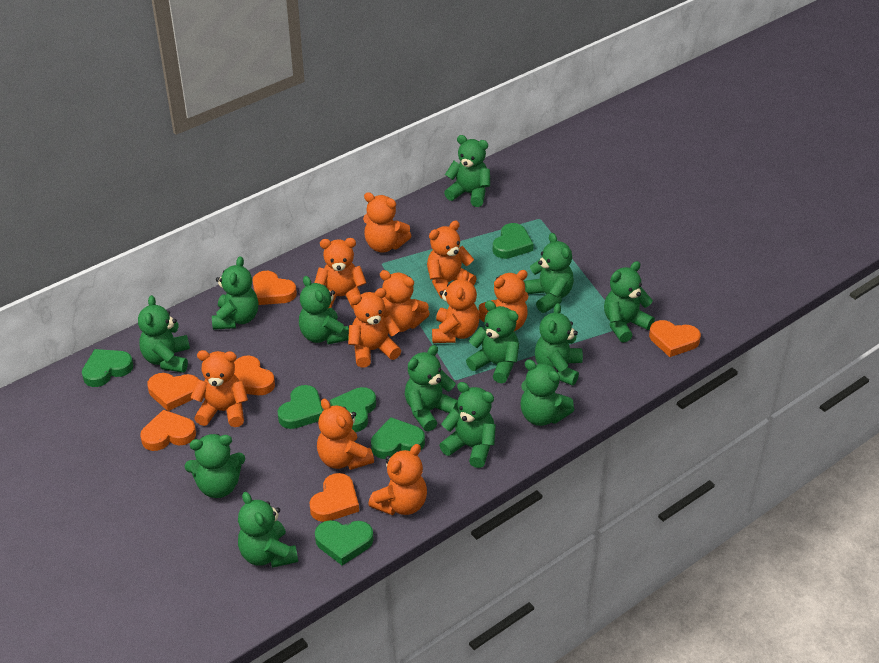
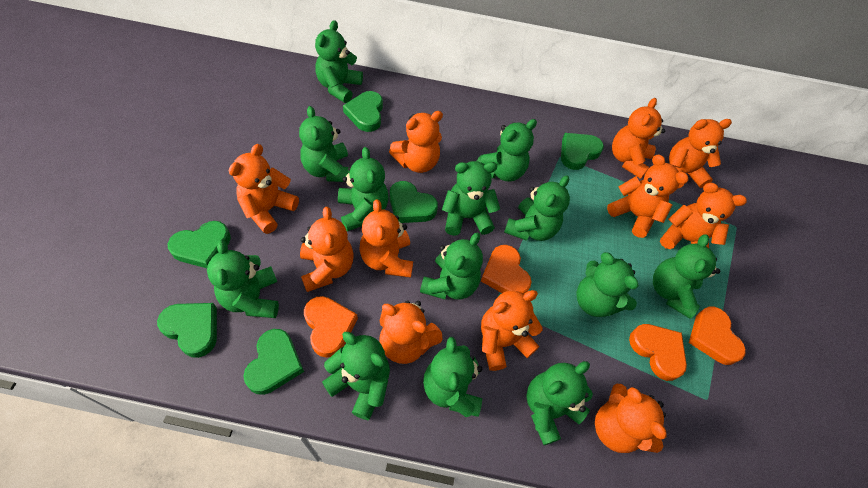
orange heart: [140,410,196,451] [147,373,198,411] [234,355,275,395] [252,271,297,305] [309,473,359,522] [649,320,701,357] = 6 -> [304,296,358,358] [481,245,531,294] [629,324,687,381] [689,307,746,365] = 4
orange teddy bear: [190,350,248,427] [314,238,366,308] [317,399,374,470] [348,288,401,368] [363,192,411,252] [368,444,427,515] [380,270,430,332] [427,221,477,299] [432,270,479,343] [478,270,529,331] = 10 -> [229,144,299,234] [300,207,354,292] [359,199,413,278] [379,300,443,364] [389,111,443,173] [481,290,543,371] [595,384,666,453] [607,154,688,238] [612,98,665,179] [660,183,747,249] [669,119,732,189] = 11

